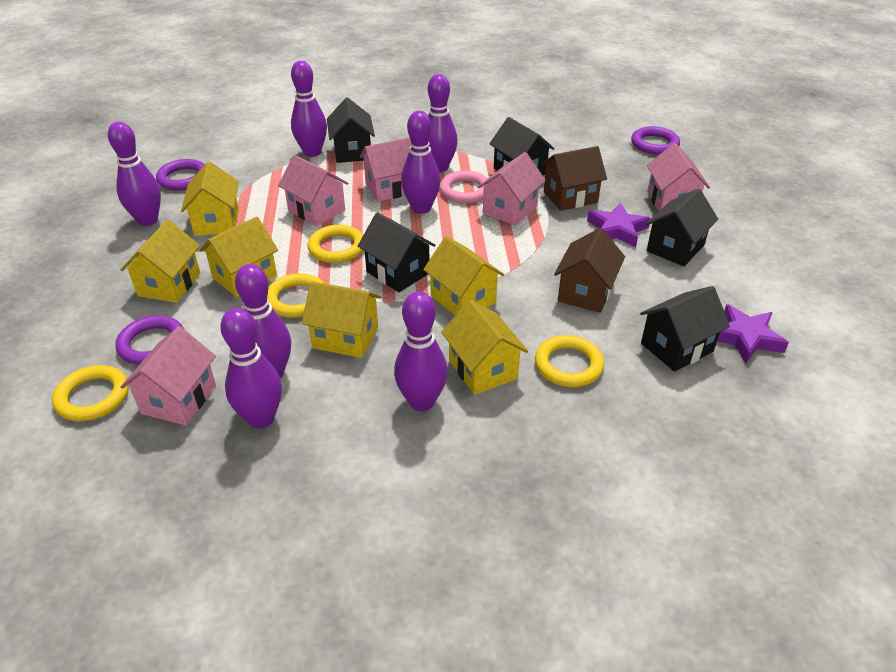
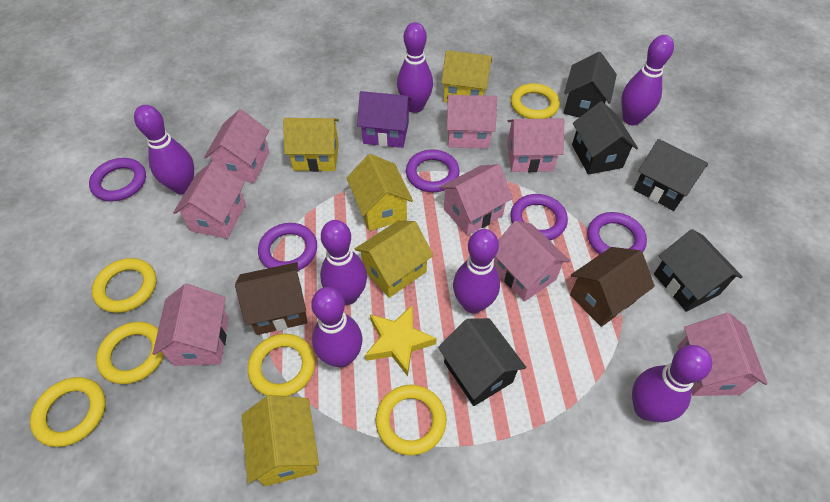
pink house: [121,326,216,425] [278,155,348,226] [359,137,411,202] [478,152,546,226] [647,143,710,212] = 5 -> [153,284,228,366] [173,161,246,239] [204,109,269,183] [439,164,513,236] [447,95,497,148] [494,221,570,302] [507,118,564,172] [678,313,768,396] = 8
pink ring: [440,170,488,203] = 1 -> none = 0
purple house: none = 0 -> [357,91,412,148] = 1
purple ring: [115,315,184,365] [156,159,205,191] [631,126,680,155] = 3 -> [89,158,146,202] [258,223,317,271] [406,149,459,192] [510,194,568,240] [587,212,647,254] = 5
purple star: [587,203,651,247] [717,304,789,363] = 2 -> none = 0
yellow house: [120,219,200,303] [181,162,239,236] [200,216,278,297] [302,281,381,358] [423,236,504,315] [441,300,528,395] = 6 -> [242,395,319,486] [283,118,339,172] [347,154,413,231] [355,220,434,298] [441,50,492,102] = 5
yellow ring: [52,365,129,421] [267,273,324,318] [308,225,363,263] [535,335,604,387] = 4 -> [30,377,106,447] [92,258,156,313] [96,322,164,384] [248,334,315,396] [376,385,446,455] [511,83,560,119] = 6
yellow star: none = 0 -> [365,305,437,376] = 1

